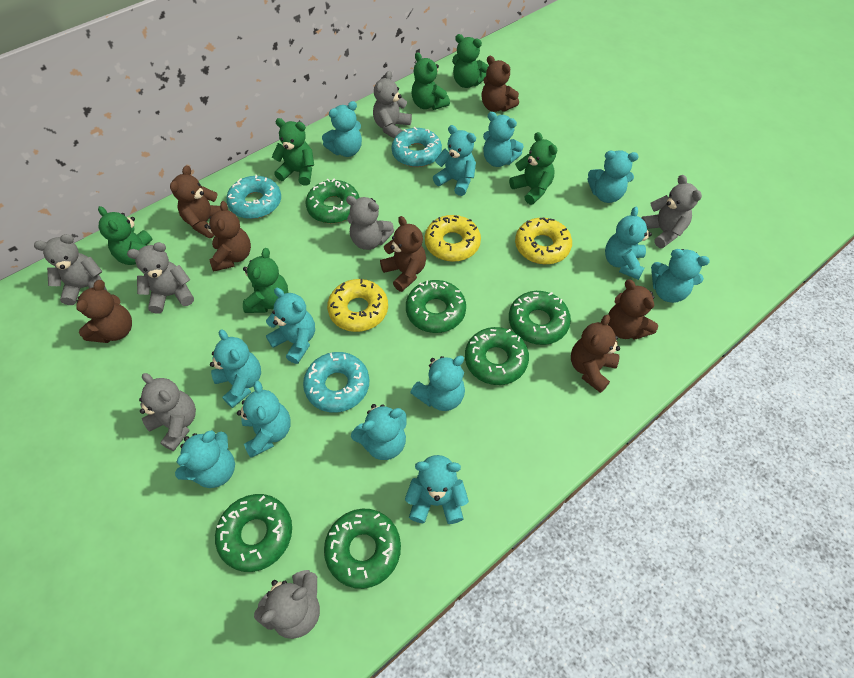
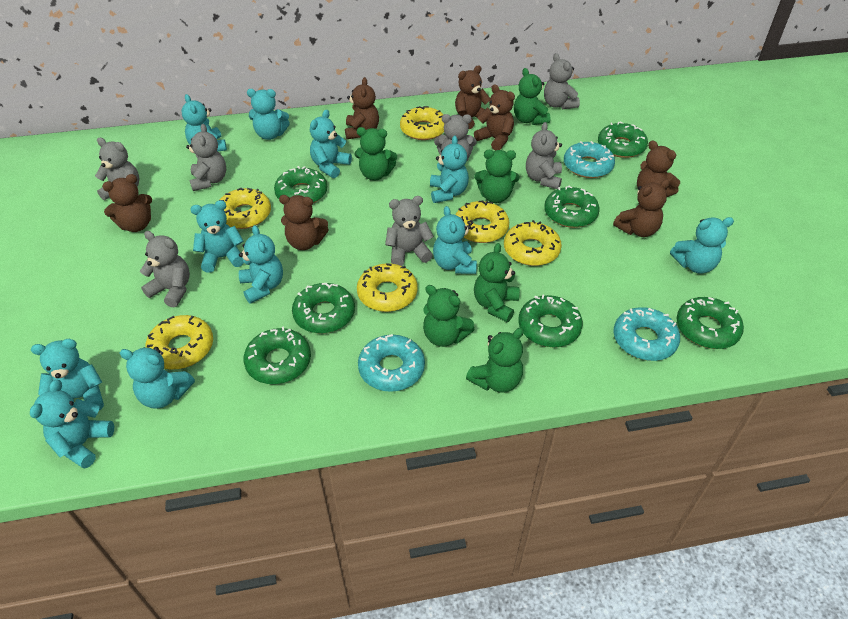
green donut: [215,494,292,572] [306,179,359,223] [324,509,401,589] [406,280,466,333] [465,327,529,385] [509,291,571,345] = 6 -> [243,326,311,384] [274,166,327,203] [292,283,355,333] [518,295,583,347] [544,186,600,228] [598,121,648,158] [676,297,744,349] = 7
turquoise teddy bear: [175,430,235,488] [210,329,261,408] [237,381,291,458] [266,288,315,364] [322,101,362,157] [351,404,407,460] [405,455,469,524] [410,356,465,411] [433,125,476,196] [483,112,524,167] [587,150,639,203] [605,207,652,280] [651,249,710,303] = 13 -> [30,380,114,469] [31,339,104,410] [120,347,195,409] [181,94,227,152] [191,200,244,273] [239,225,283,304] [247,89,290,140] [310,110,352,178] [430,136,469,203] [433,206,477,274] [670,217,734,274] = 11
yellow donut: [327,279,388,332] [425,215,481,262] [515,217,572,264] = 3 -> [145,315,213,369] [220,188,271,229] [357,263,418,312] [400,106,444,140] [455,201,509,243] [504,220,562,266] = 6

